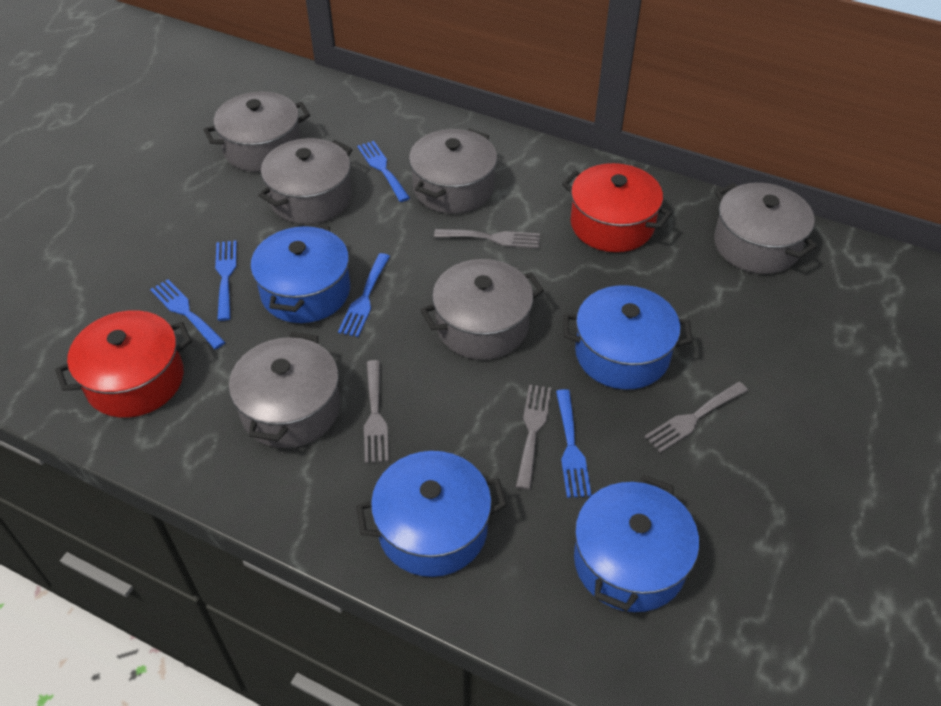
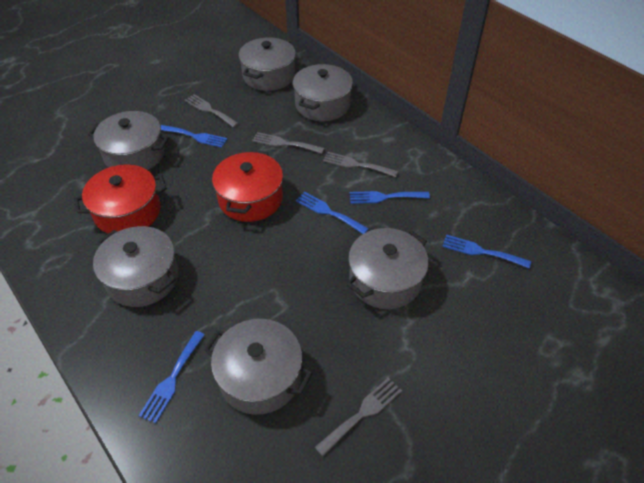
blue pot: [250,223,350,323] [356,451,507,577] [564,285,692,390] [574,475,699,612] = 4 -> none = 0

